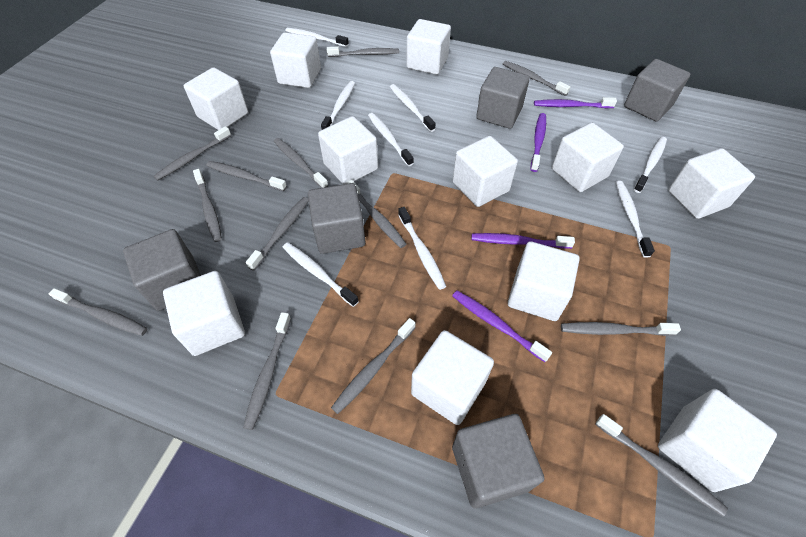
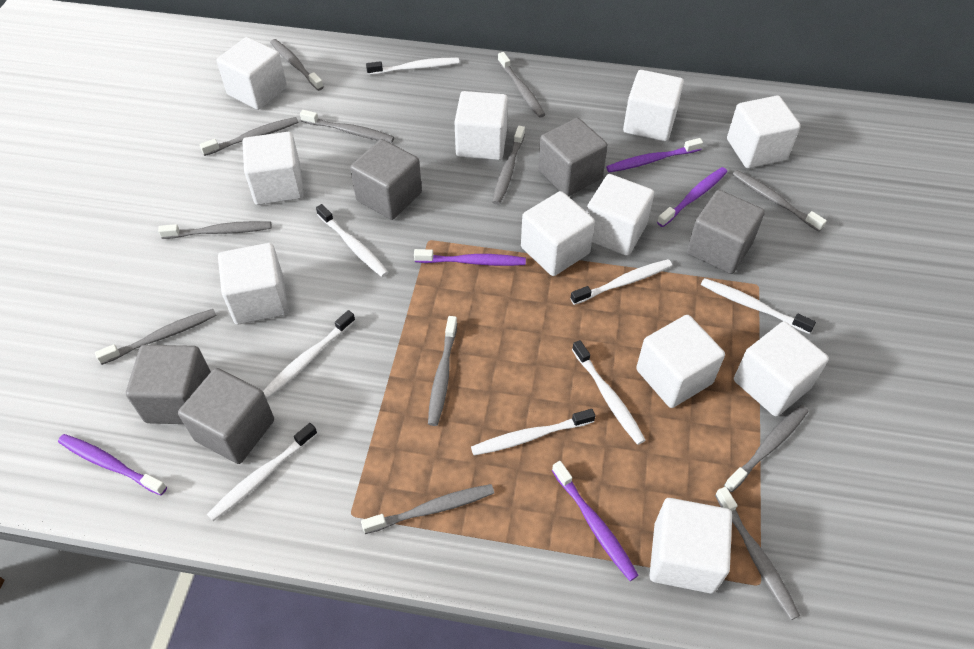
grey toothbrush: [49,288,147,336] [154,126,231,180] [193,169,222,242] [206,161,287,191] [243,312,291,430] [246,197,309,271] [274,138,328,188] [327,46,399,57] [331,318,416,414] [346,180,406,248] [503,61,571,96] [561,322,681,336] [595,414,728,516] = 13 -> [95,309,217,365] [158,221,271,239] [199,117,298,156] [270,39,324,91] [300,110,394,143] [361,484,494,534] [428,316,457,426] [492,126,525,205] [498,52,545,118] [715,487,800,620] [724,405,809,492] [732,170,827,231] = 12
purple toothbrush: [452,290,552,362] [472,233,575,249] [530,113,546,172] [534,97,617,108] = 4 -> [58,434,167,496] [414,249,526,266] [552,461,639,581] [606,138,703,173] [657,167,727,227] = 5

